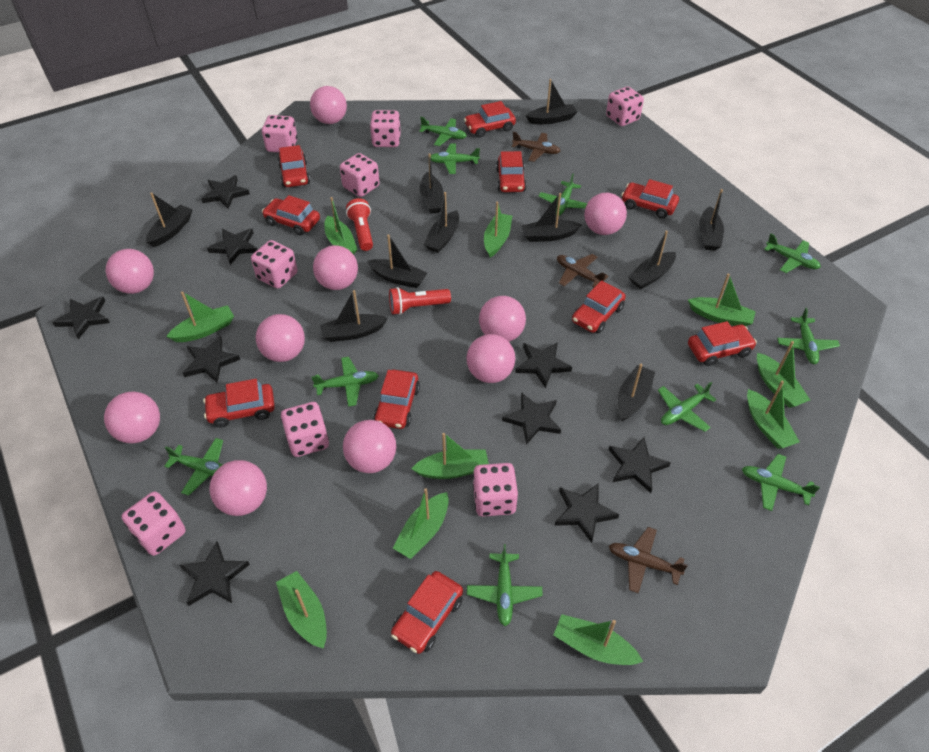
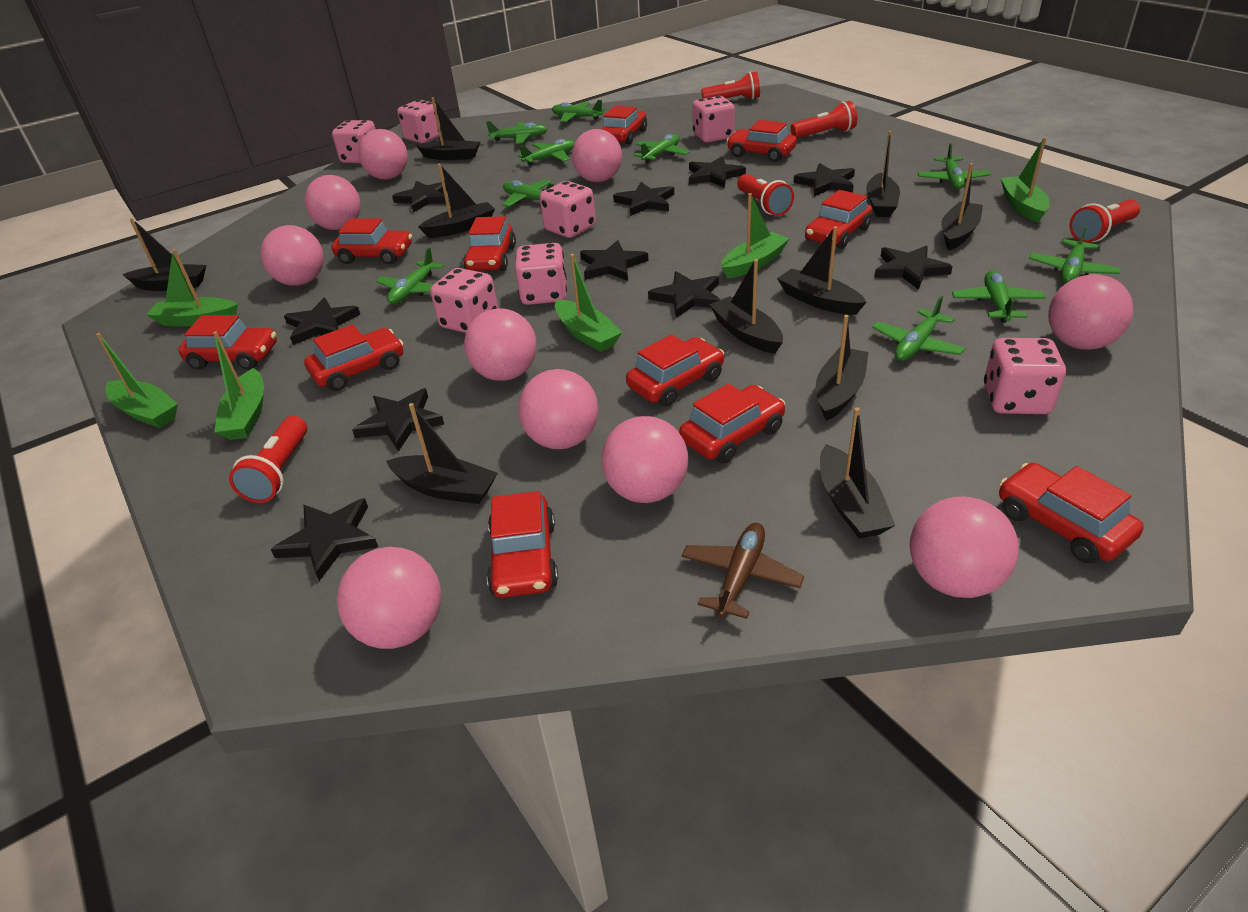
black star: [52,297,110,339] [180,541,250,606] [183,336,240,382] [201,175,250,209] [207,228,257,265] [502,392,561,445] [515,342,572,388] [555,484,619,543] [609,437,671,493] = 9 -> [270,498,378,581] [284,298,360,345] [352,388,444,452] [392,181,449,213] [580,240,648,281] [613,182,674,216] [648,271,720,318] [689,156,746,188] [794,163,855,196] [874,245,953,290] = 10
brown plane: [511,132,560,162] [557,254,609,288] [609,527,688,593] = 3 -> [682,523,804,619] = 1
green boat: [166,291,234,342] [276,571,327,649] [324,197,358,255] [393,488,449,559] [411,433,489,479] [484,202,512,257] [554,614,643,665] [688,274,756,326] [747,381,800,449] [757,341,810,408] = 10 -> [96,333,178,428] [146,249,238,326] [213,331,264,440] [555,254,622,352] [721,193,790,279] [1001,137,1050,223] = 6
pink dice: [122,492,186,556] [251,240,298,288] [262,115,297,153] [281,402,329,457] [340,153,380,197] [370,110,401,147] [473,463,518,517] [606,86,644,126] = 8 -> [332,120,375,163] [397,100,442,143] [430,268,498,333] [515,243,567,305] [540,181,596,238] [692,96,735,143] [984,338,1066,414] = 7
red car: [203,379,275,428] [262,195,320,235] [278,145,310,187] [374,370,420,429] [391,571,463,654] [464,101,516,137] [496,151,527,192] [572,280,626,334] [622,179,679,219] [688,321,757,366] = 10 -> [178,315,277,370] [304,324,404,391] [332,218,412,265] [463,216,516,271] [487,491,558,598] [602,106,647,145] [626,334,724,407] [679,383,785,464] [727,120,797,162] [805,190,872,249] [999,463,1144,564] = 11
red flashlight: [346,198,373,251] [389,287,451,315] = 2 -> [229,416,307,503] [701,71,760,100] [737,174,794,216] [791,101,857,139] [1070,200,1140,243] = 5

